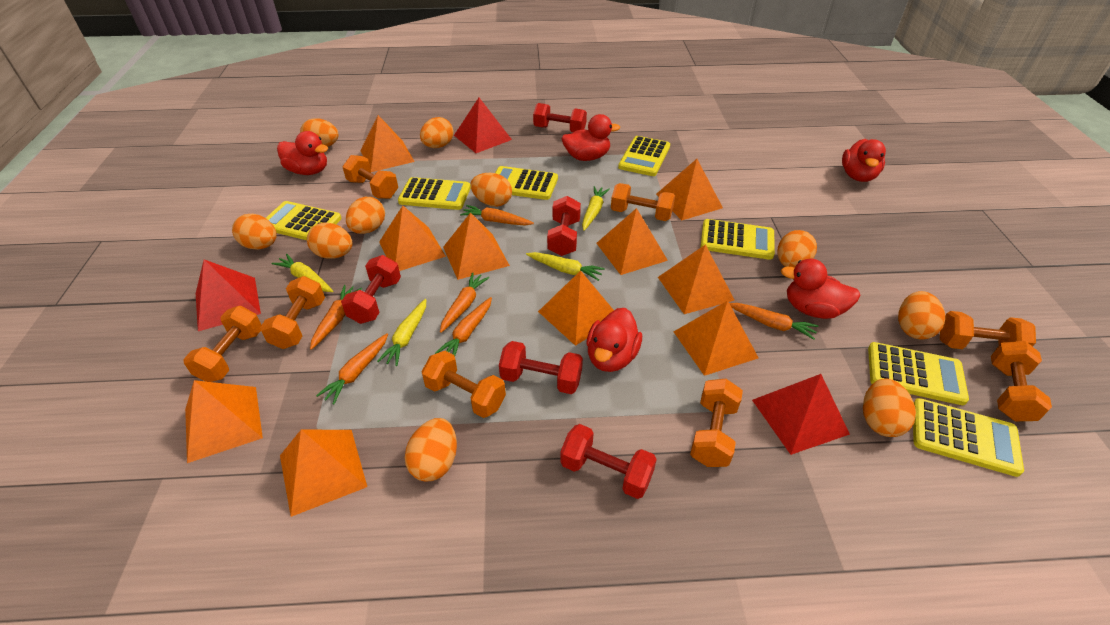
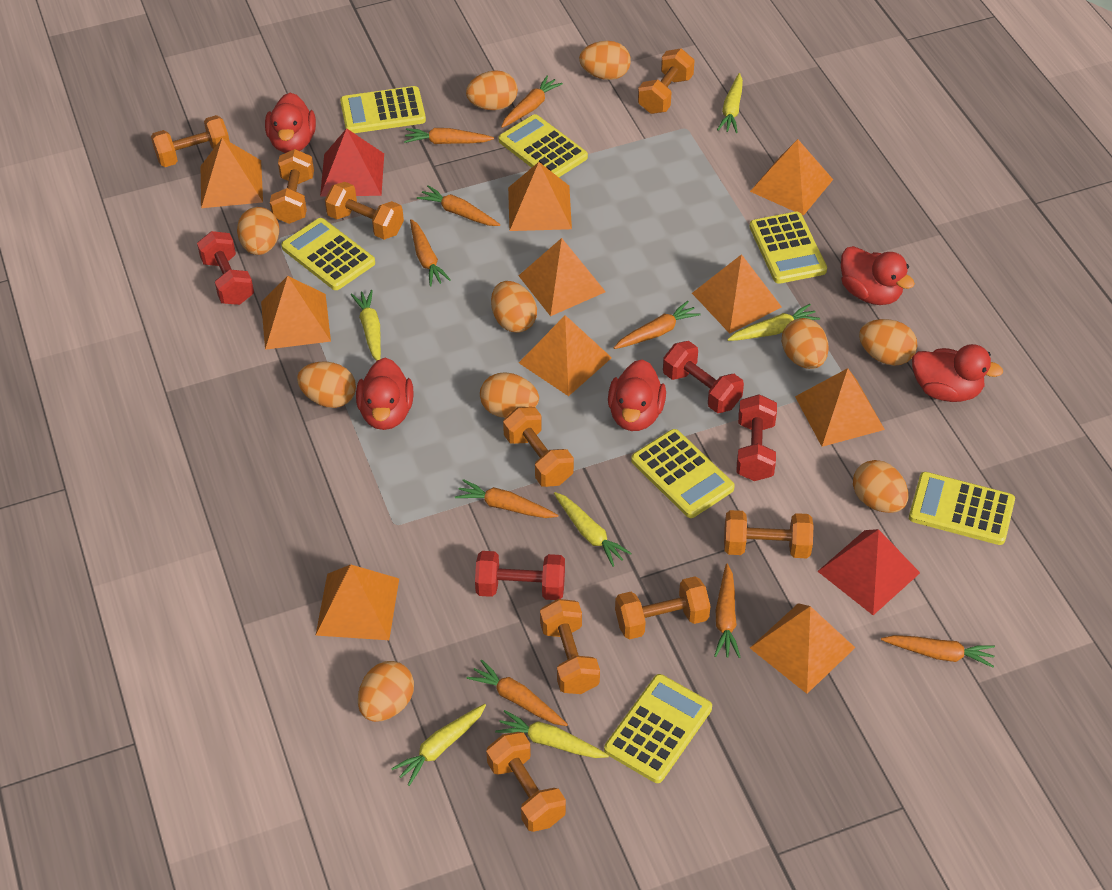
orange carrot: [310,285,362,350] [316,333,388,404] [435,297,492,356] [440,272,489,333] [460,205,534,225] [729,303,818,340] = 6 -> [404,128,494,144] [410,219,451,286] [417,185,500,226] [455,479,558,518] [467,659,568,726] [501,76,563,128] [614,301,701,349] [714,564,740,658] [881,635,995,668] = 9
orange dumbbell: [183,306,262,382] [260,276,325,349] [342,155,398,199] [422,351,506,418] [611,183,675,221] [690,379,743,467] [940,311,1036,349] [991,341,1052,421] = 8 -> [151,115,230,167] [270,149,314,224] [325,182,404,240] [486,732,566,832] [503,407,574,487] [540,599,600,694] [615,576,711,639] [638,48,694,114] [724,510,814,558] = 9
red dumbbell: [341,255,401,324] [499,341,583,394] [533,103,587,132] [547,196,581,256] [560,424,657,499] = 5 -> [197,231,254,305] [475,551,565,600] [663,341,744,413] [736,394,777,481] = 4
red pyramid: [195,260,261,331] [454,98,512,153] [752,374,850,455] = 3 -> [320,128,384,197] [817,529,920,615] = 2
yellow carrot: [272,254,334,292] [377,299,426,366] [526,252,605,281] [582,186,610,231] = 4 -> [350,290,381,361] [391,704,486,786] [495,710,609,758] [554,492,632,567] [717,73,743,133] [727,304,820,341] = 6

